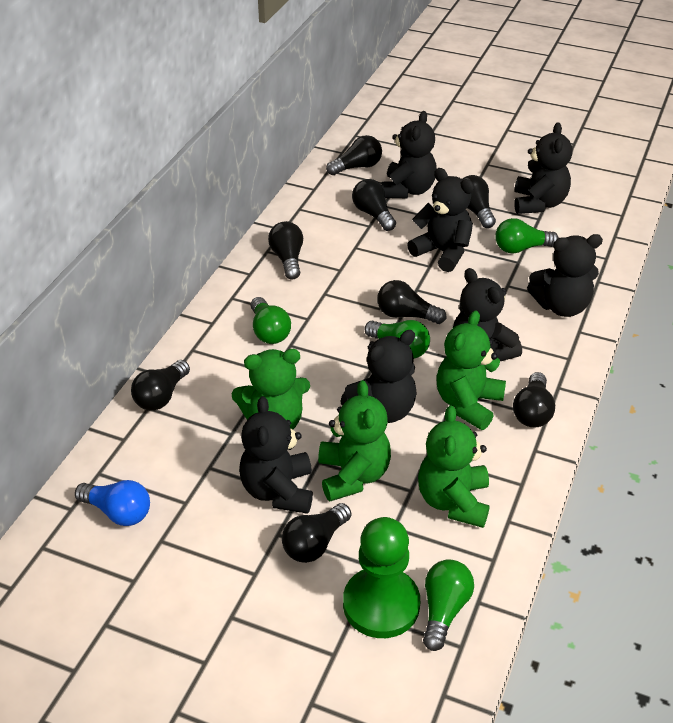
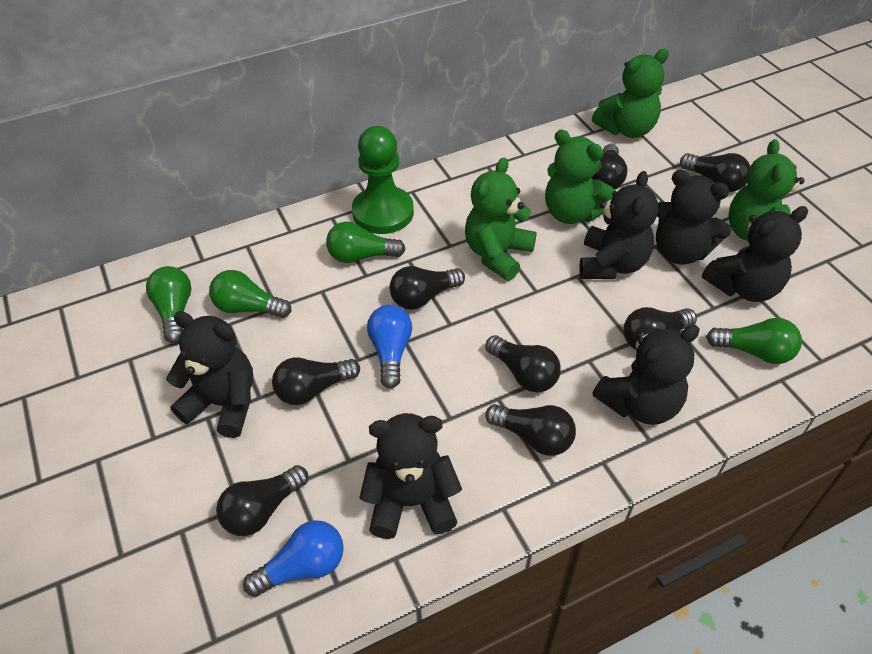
black teddy bear: [239,396,313,514] [340,330,417,423] [382,111,437,198] [407,168,474,272] [453,268,522,361] [514,122,573,214] [527,234,603,317] = 7 -> [166,311,253,438] [359,413,462,539] [579,171,659,279] [592,325,700,425] [656,170,732,265] [702,206,808,302] = 6
blue light bulb: [75,480,150,526] = 1 -> [243,520,344,597] [367,305,412,388] = 2

